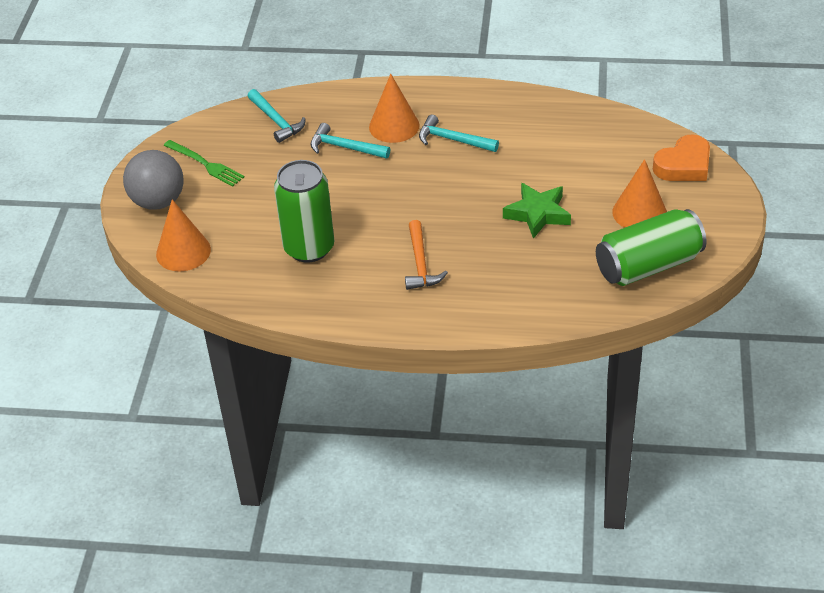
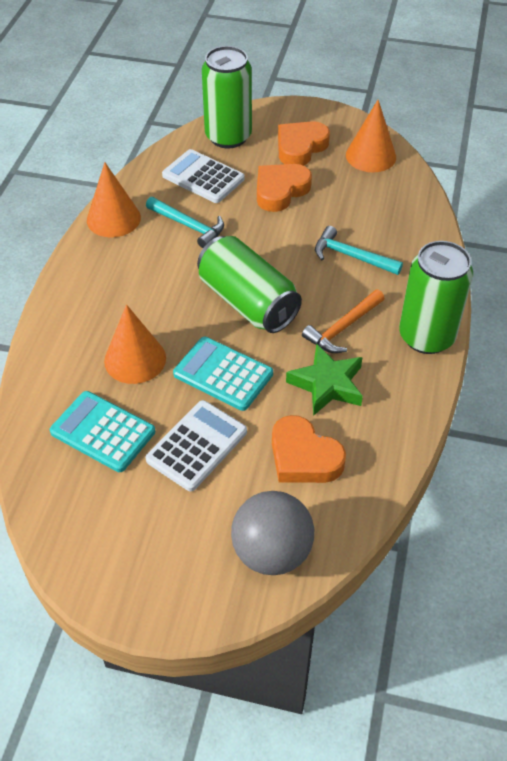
green can: [274,160,334,263] [596,209,707,286] = 2 -> [197,236,302,333] [202,46,252,149] [399,241,473,354] = 3
green fork: [164,140,244,187] = 1 -> none = 0
orange heart: [653,135,710,181] = 1 -> [257,164,312,212] [272,415,346,483] [278,121,330,166] = 3
turquoise calculator: none = 0 -> [50,391,155,472] [173,337,273,411] = 2
turquoise hammer: [247,89,306,143] [311,123,390,159] [419,115,499,152] = 3 -> [146,197,224,248] [315,226,403,275] = 2
white calculator: none = 0 -> [145,400,247,491] [162,149,245,203] = 2

